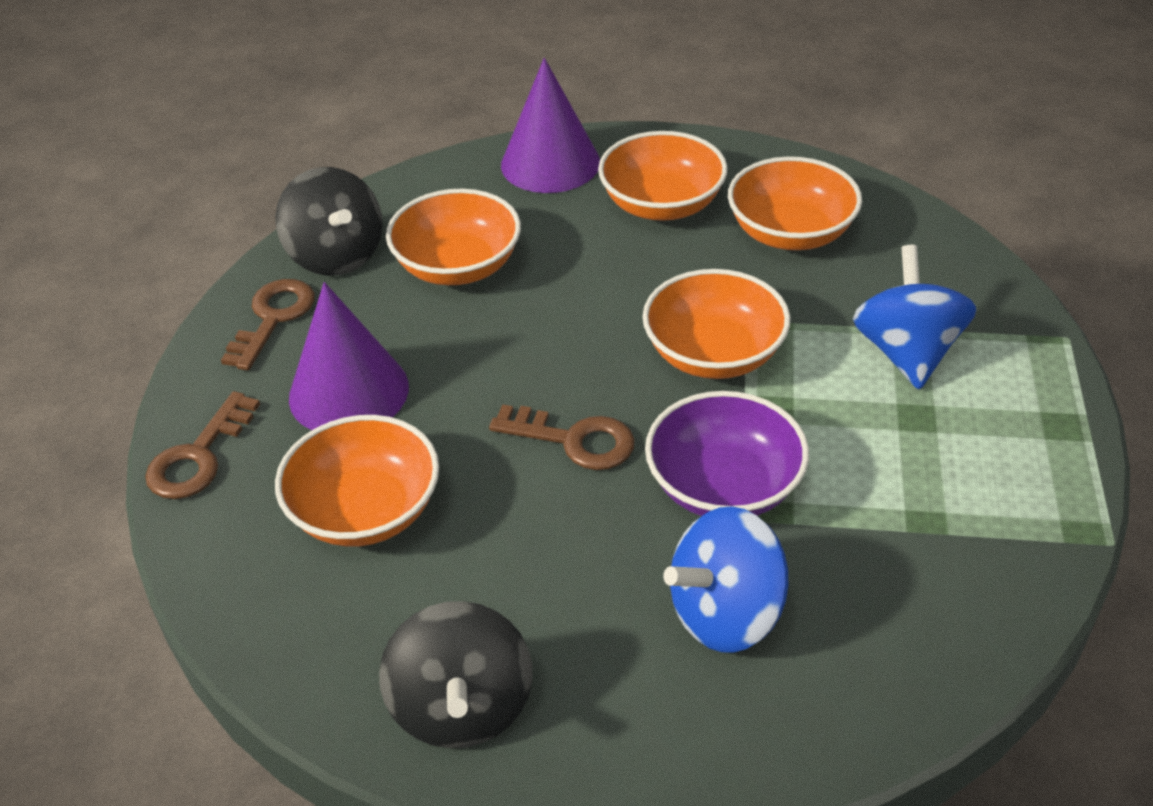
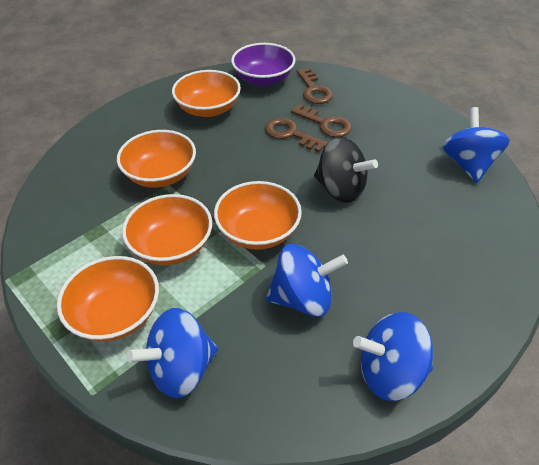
black spinning top: [275,167,383,276] [379,601,532,748] = 2 -> [314,137,378,203] = 1
blue spinning top: [663,506,788,653] [853,245,977,389] = 2 -> [126,308,218,398] [266,244,348,317] [353,312,433,401] [442,107,510,183] = 4
purple cone: [289,282,409,430] [501,58,600,193] = 2 -> none = 0

